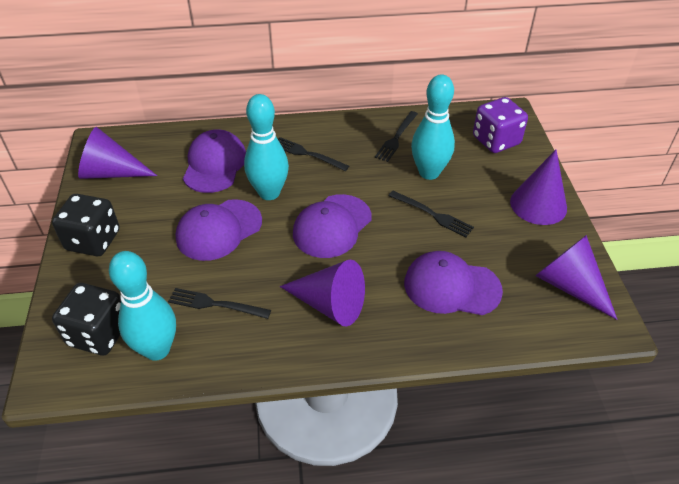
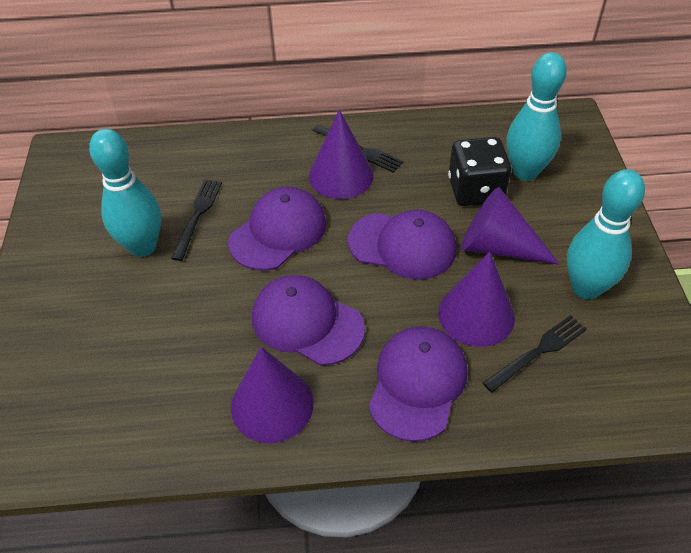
black dice: [52,194,120,256] [52,283,121,355] = 2 -> [448,137,511,206] = 1
black fork: [168,288,271,319] [279,137,349,171] [375,111,418,162] [389,191,474,237] = 4 -> [171,179,222,261] [312,125,403,173] [483,315,587,393] = 3
purple dice: [473,97,528,153] = 1 -> none = 0

